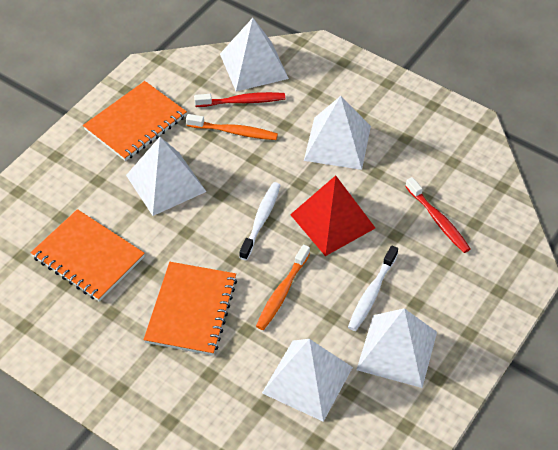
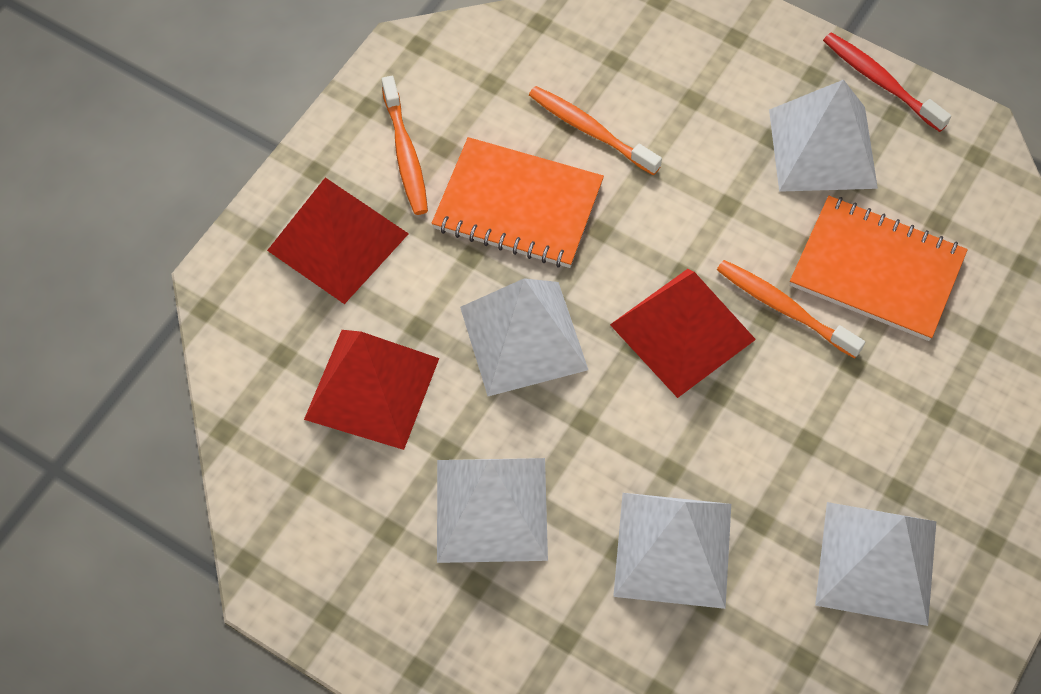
orange notebook: [30,209,145,302] [83,81,187,161] [143,262,237,356] = 3 -> [432,137,604,268] [790,196,968,341] = 2
orange toothbrush: [186,114,278,140] [256,244,310,330] = 2 -> [381,76,428,215] [529,86,662,175] [717,260,865,358] = 3
red pyramid: [290,175,375,256] = 1 -> [267,177,409,304] [304,330,439,450] [610,269,756,398] = 3
red toothbrush: [194,92,285,107] [405,177,470,253] = 2 -> [823,32,951,132] = 1
white toothbrush: [239,182,281,260] [348,245,398,331] = 2 -> none = 0

